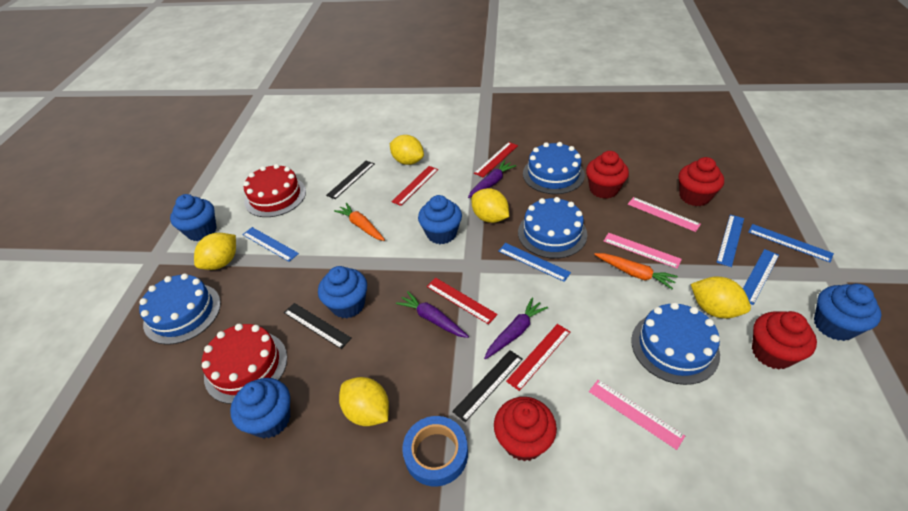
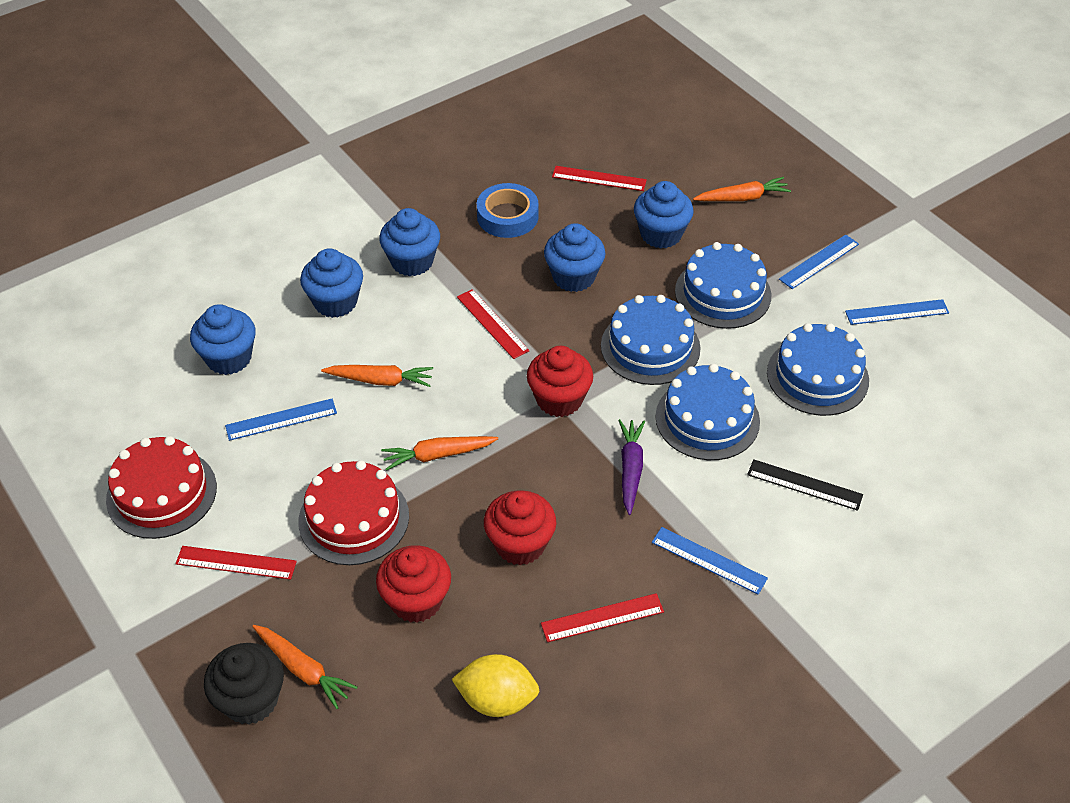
black cupcake: none = 0 -> [204,643,284,725] = 1
black ruler: [284,303,352,349] [326,161,375,199] [452,350,523,422] = 3 -> [747,459,863,511] = 1
blue ruler: [242,227,299,262] [499,243,571,282] [716,215,744,267] [743,249,779,305] [748,224,834,262] = 5 -> [225,399,337,441] [652,527,768,594] [779,234,859,289] [845,299,949,325] = 4
orange carrot: [334,203,385,241] [594,253,678,289] = 2 -> [252,625,358,709] [321,365,433,387] [381,436,498,471] [693,177,791,201] = 4
pink ruler: [589,380,685,450] [604,233,682,268] [628,197,701,232] = 3 -> none = 0
purple carrot: [396,291,469,338] [468,160,516,198] [484,298,548,359] = 3 -> [618,419,645,515] = 1
red cupcake: [494,397,557,462] [586,151,629,199] [679,157,724,206] [752,311,817,370] = 4 -> [376,546,451,623] [484,490,556,565] [527,346,593,417] = 3
yellow lemon: [194,233,236,270] [339,377,389,426] [390,135,424,165] [472,188,509,223] [691,277,751,318] = 5 -> [452,654,539,717] = 1

